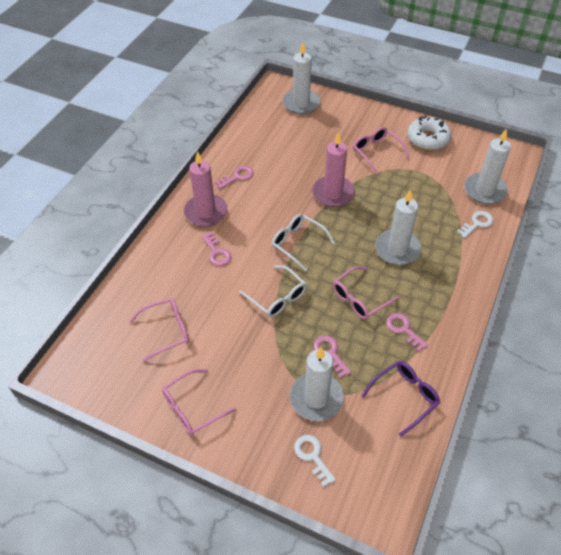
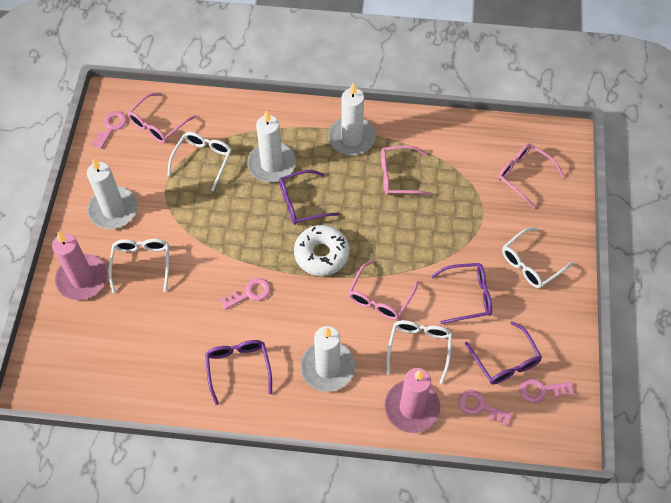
purple glasses: [362,361,440,437] = 1 -> [205,340,272,405] [279,170,340,225] [431,263,492,324] [465,321,542,385] = 4
white glasses: [239,265,306,317] [272,214,335,271] = 2 -> [108,239,169,293] [167,132,232,191] [386,320,452,384] [502,228,573,288] = 4
white key: [294,435,336,487] [456,211,493,238] = 2 -> none = 0

